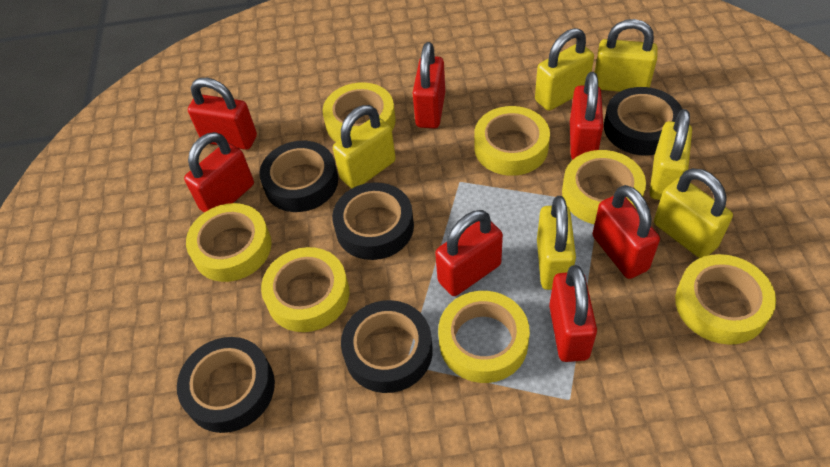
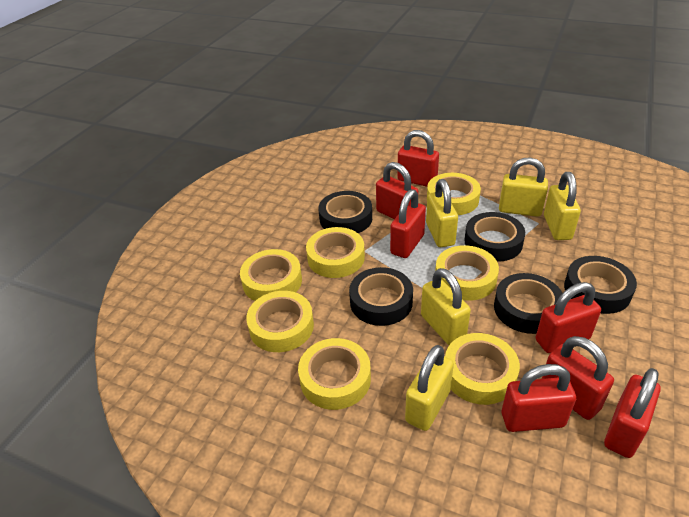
yellow padlock: [333,105,396,189] [535,28,594,111] [537,196,576,290] [595,19,658,92] [649,109,692,200] [654,168,733,258] = 6 -> [405,345,454,431] [421,268,471,345] [426,179,458,247] [499,157,548,217] [544,172,581,240] = 5

